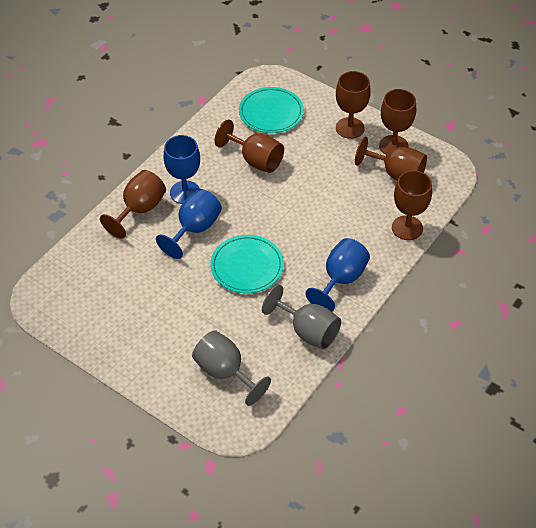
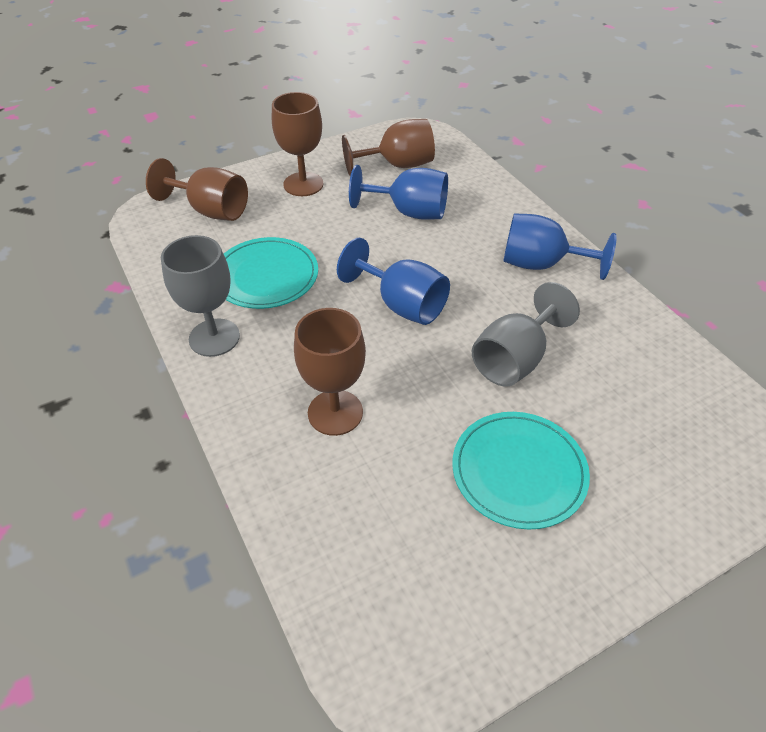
brown goblet: [100,170,166,239] [215,120,284,173] [336,71,371,139] [355,136,427,181] [379,89,416,155] [392,171,432,240] = 6 -> [146,158,248,221] [272,92,323,196] [294,308,366,436] [342,119,435,176] = 4

